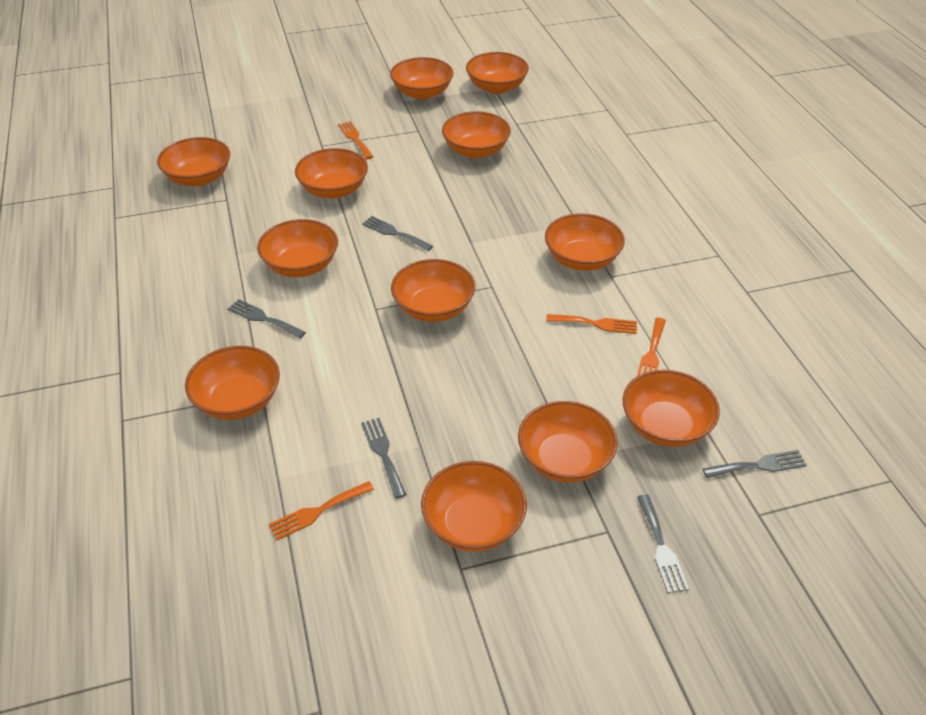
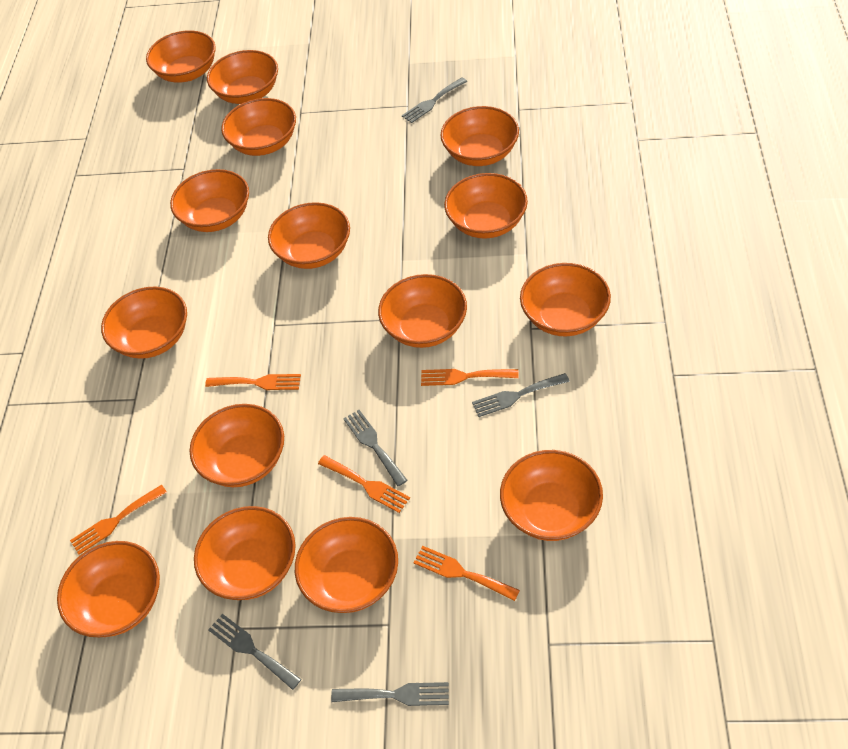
orange bowl: [157,137,230,186] [185,346,280,420] [257,219,338,277] [295,148,368,199] [390,57,454,100] [391,259,475,322] [421,461,527,552] [442,111,511,158] [466,52,529,94] [518,401,618,483] [545,213,625,271] [623,370,720,447] = 12 -> [57,541,160,637] [101,287,187,359] [146,30,216,83] [170,169,249,232] [189,404,284,487] [194,506,296,600] [207,50,278,104] [221,98,296,156] [268,202,350,269] [295,517,398,613] [378,274,467,348] [440,106,519,166] [444,173,528,239] [500,450,603,541] [520,263,611,337] = 15
orange fork: [268,481,374,541] [338,121,373,159] [546,314,637,334] [637,318,666,376] = 4 -> [70,485,167,555] [205,374,301,390] [318,455,410,513] [413,546,520,601] [421,369,519,386] = 5

